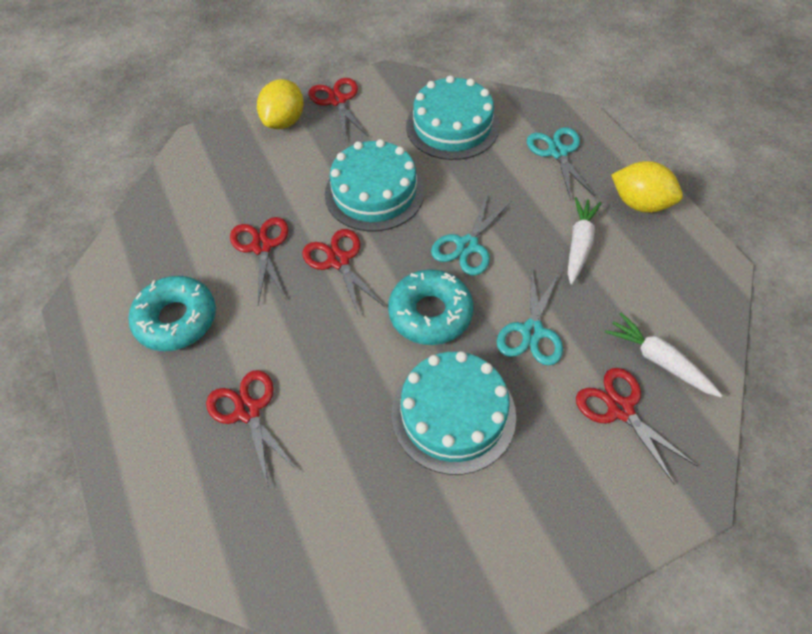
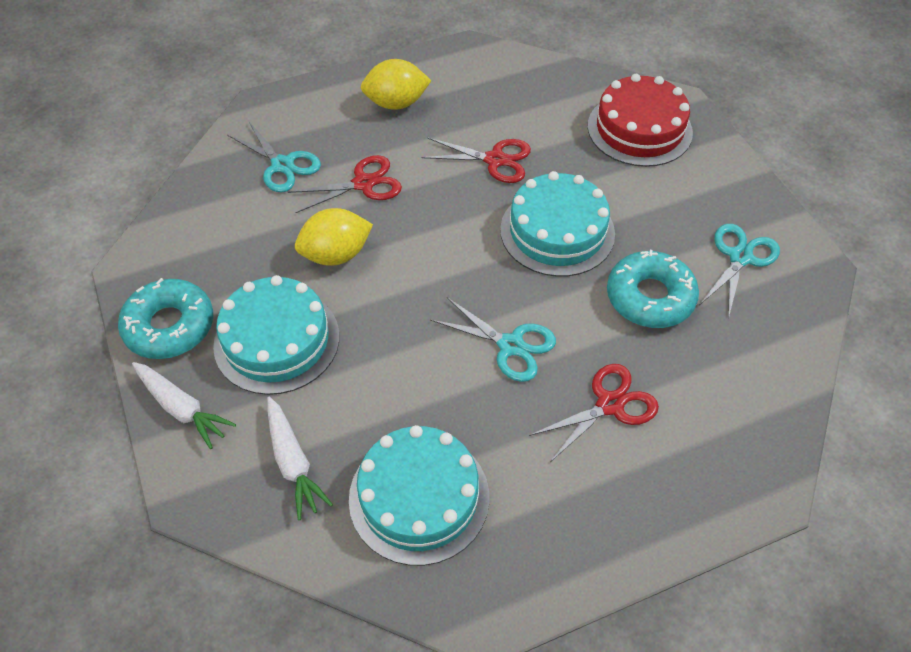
red cake: none = 0 -> [588,74,693,167] = 1
red scissors: [206,370,299,486] [230,217,289,305] [302,229,385,316] [309,78,368,139] [576,368,697,485] = 5 -> [288,155,402,213] [421,138,531,183] [529,364,659,462] = 3

